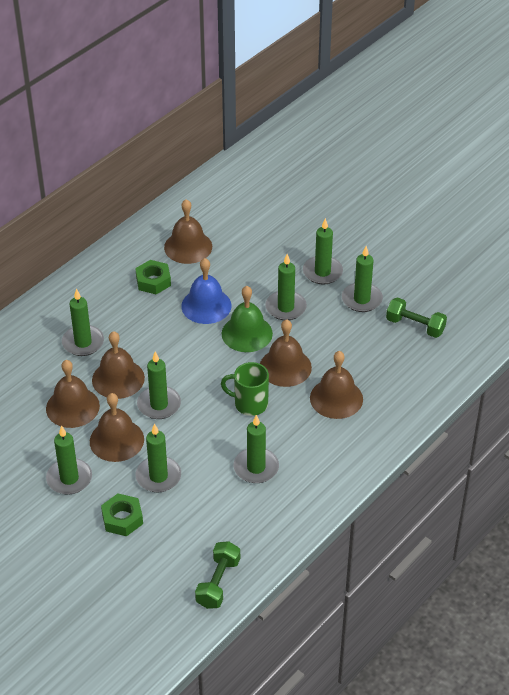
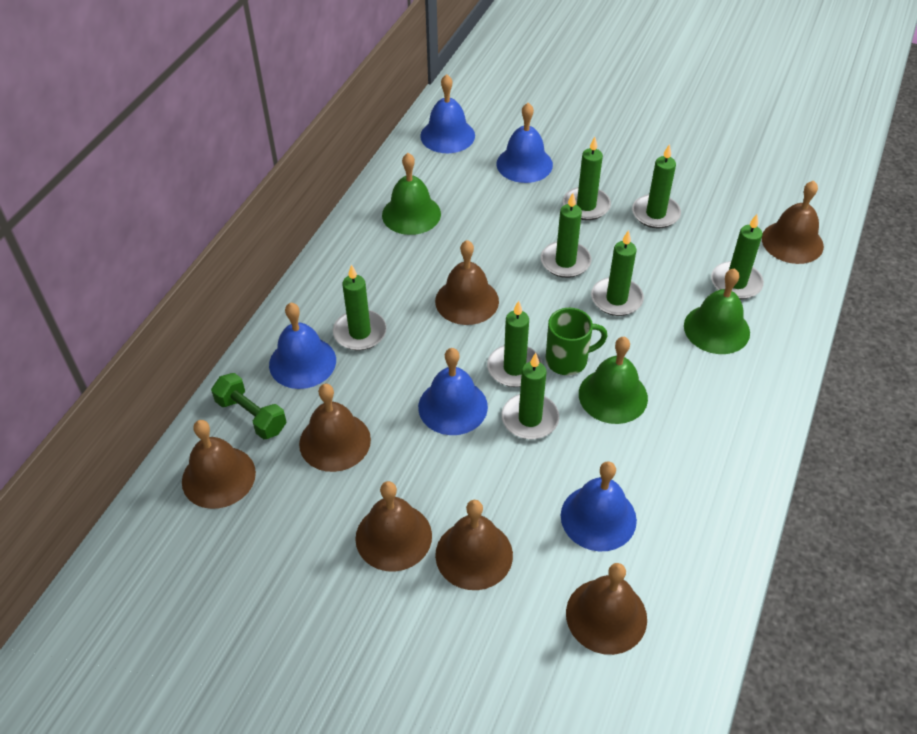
blue bell: [181,258,231,324] = 1 -> [269,303,336,389] [418,348,488,435] [420,74,475,153] [497,103,553,183] [561,461,637,551] = 5
brown bell: [46,360,100,428] [90,393,144,462] [92,331,145,399] [164,199,212,264] [260,319,312,387] [310,351,363,419] = 6 -> [182,420,256,509] [299,384,371,472] [355,481,432,572] [435,240,499,325] [435,500,513,590] [566,563,647,655] [762,181,824,264] = 7
green bell: [222,286,273,352] = 1 -> [382,153,441,235] [579,337,648,424] [684,268,750,354] = 3
green dumbbell: [195,541,240,609] [386,297,447,338] = 2 -> [211,373,287,439] = 1
green nut: [101,493,143,536] [135,260,171,294] = 2 -> none = 0

